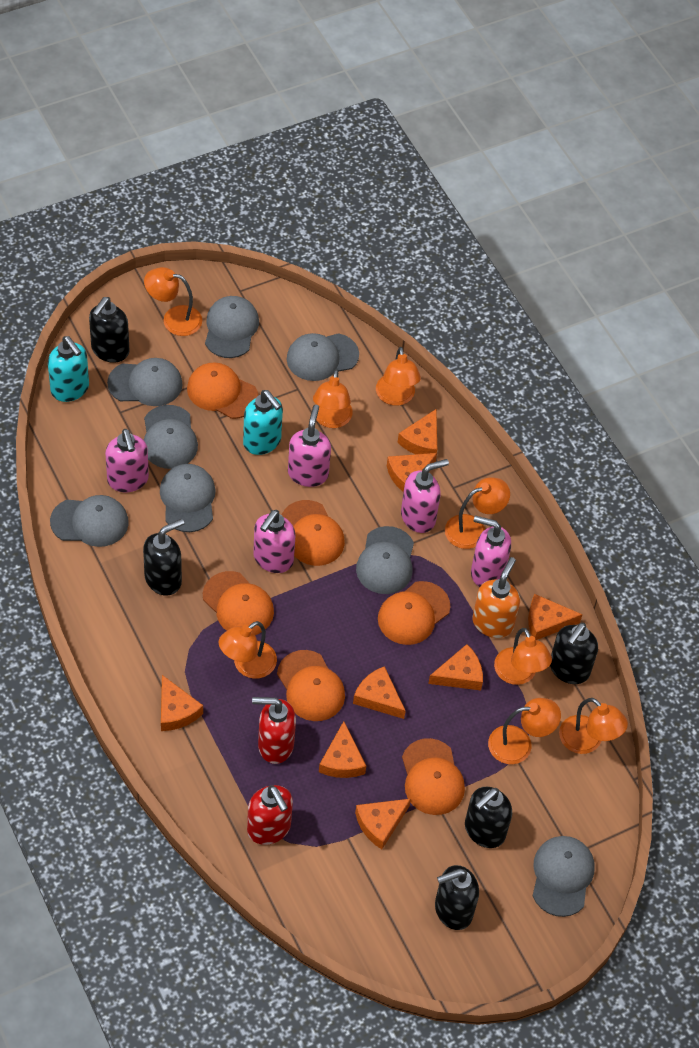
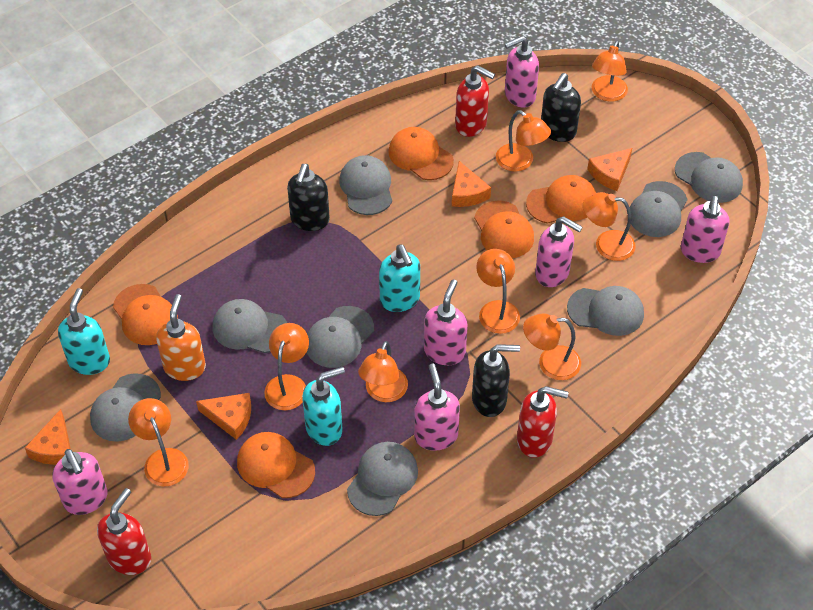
black soap dispenser: [89,297,129,363] [143,519,184,596] [435,865,479,930] [465,787,512,848] [550,623,598,684] = 5 -> [287,164,330,231] [472,344,520,417] [541,73,581,142] = 3
orange cap: [187,362,258,419] [203,571,274,635] [277,650,345,721] [282,500,345,566] [378,581,451,645] [402,738,465,815] = 6 -> [113,284,178,345] [237,432,315,498] [388,127,454,180] [474,201,534,258] [526,175,596,224] = 5
orange cheese: [161,675,203,731] [319,721,366,778] [353,666,406,719] [355,799,411,849] [387,453,437,492] [397,409,437,454] [428,644,483,690] [528,594,583,640] = 8 -> [25,409,71,465] [196,393,251,440] [452,161,491,207] [587,148,632,191] = 4
pink soap dispenser: [105,429,149,492] [253,510,296,573] [288,404,331,487] [401,459,449,533] [471,516,511,587] = 5 -> [52,449,108,515] [414,364,460,451] [424,279,468,365] [504,36,539,107] [535,216,583,287] [681,196,730,263] = 6
red soap dispenser: [247,785,293,845] [252,697,296,764] = 2 -> [97,488,151,575] [455,65,495,137] [517,386,569,458] = 3
turquoise soap dispenser: [48,336,89,402] [243,390,283,455] = 2 -> [58,288,110,375] [302,366,345,446] [379,245,420,312] = 3

